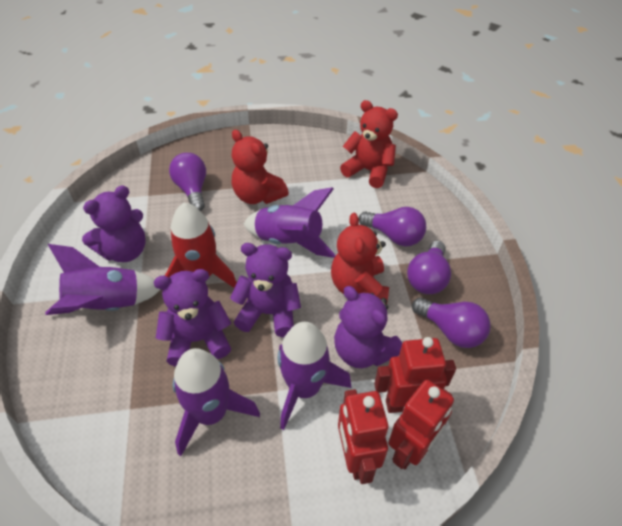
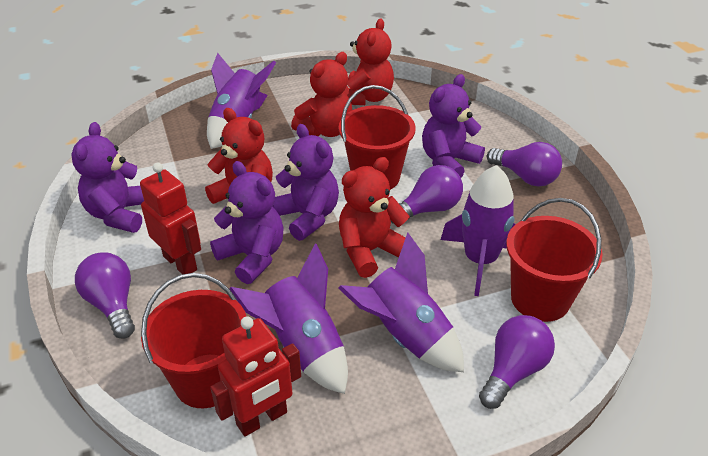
red bucket: none = 0 -> [141,273,247,408] [339,85,415,190] [506,198,603,322] = 3
red robot: [338,389,388,484] [374,337,456,413] [388,380,454,469] = 3 -> [140,162,201,274] [210,316,301,437] = 2
red rocket: [165,203,237,288] = 1 -> none = 0
red teddy bear: [232,130,289,204] [331,213,389,304] [340,100,398,188] = 3 -> [205,108,273,204] [291,52,352,137] [339,157,409,278] [347,18,394,105] = 4

